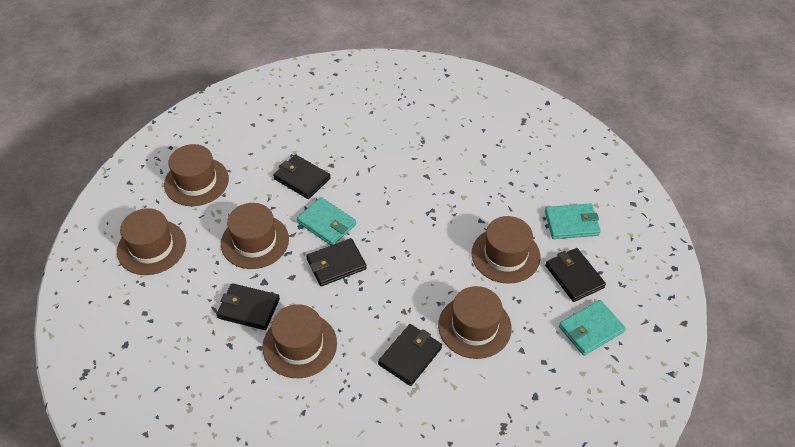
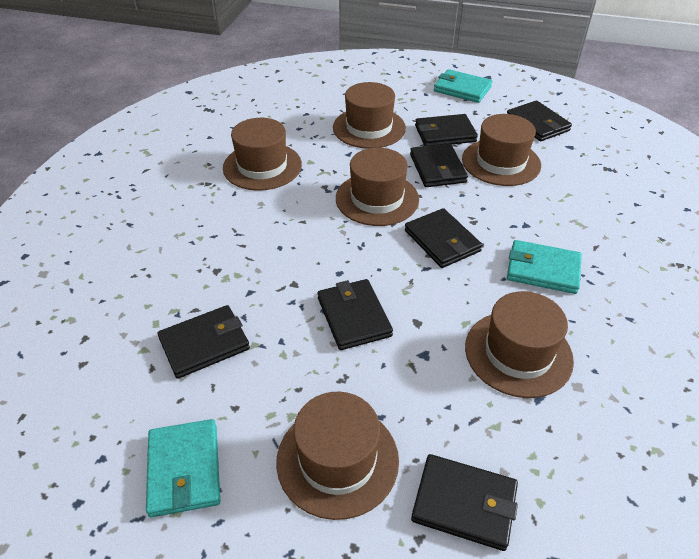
black wallet: [216,283,280,330] [273,154,330,199] [306,238,367,286] [378,324,442,386] [545,248,606,302] = 5 -> [158,305,250,379] [318,279,393,350] [405,208,482,268] [410,143,468,187] [411,454,518,551] [415,114,478,146] [507,101,572,141] = 7

